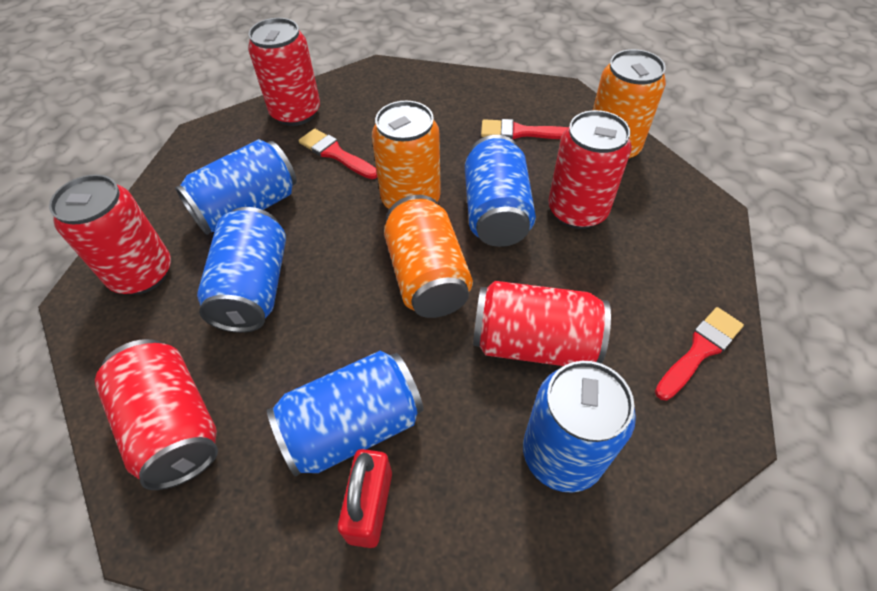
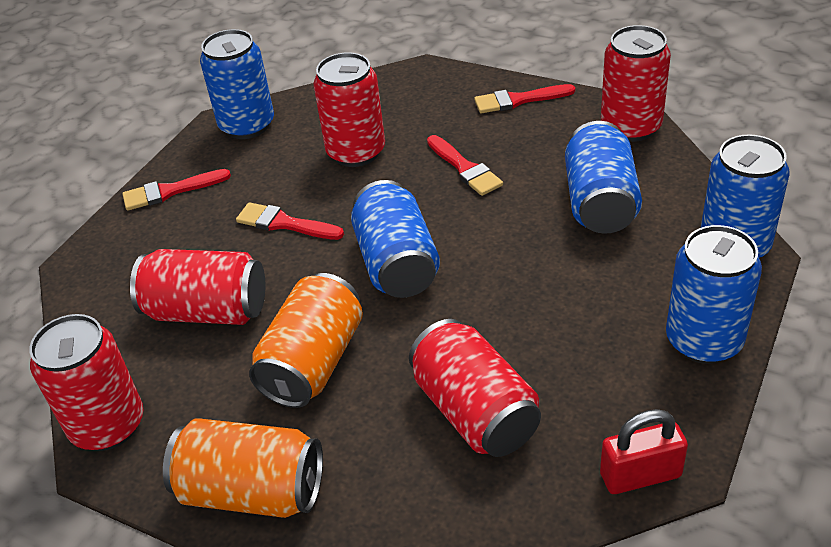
orange can: [372,101,441,209] [384,195,473,318] [593,49,666,160] = 3 -> [163,418,323,518] [249,273,363,408] = 2
red brush: [299,129,377,179] [481,119,568,140] [655,307,744,401] = 3 -> [122,169,231,211] [236,202,344,240] [427,135,503,196] [474,84,575,113] = 4

